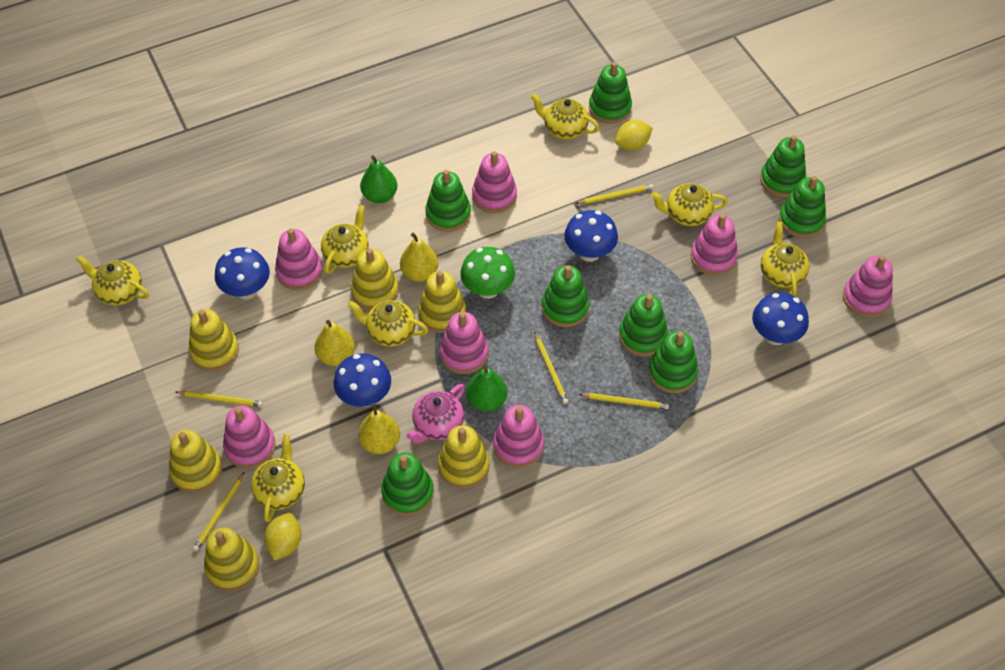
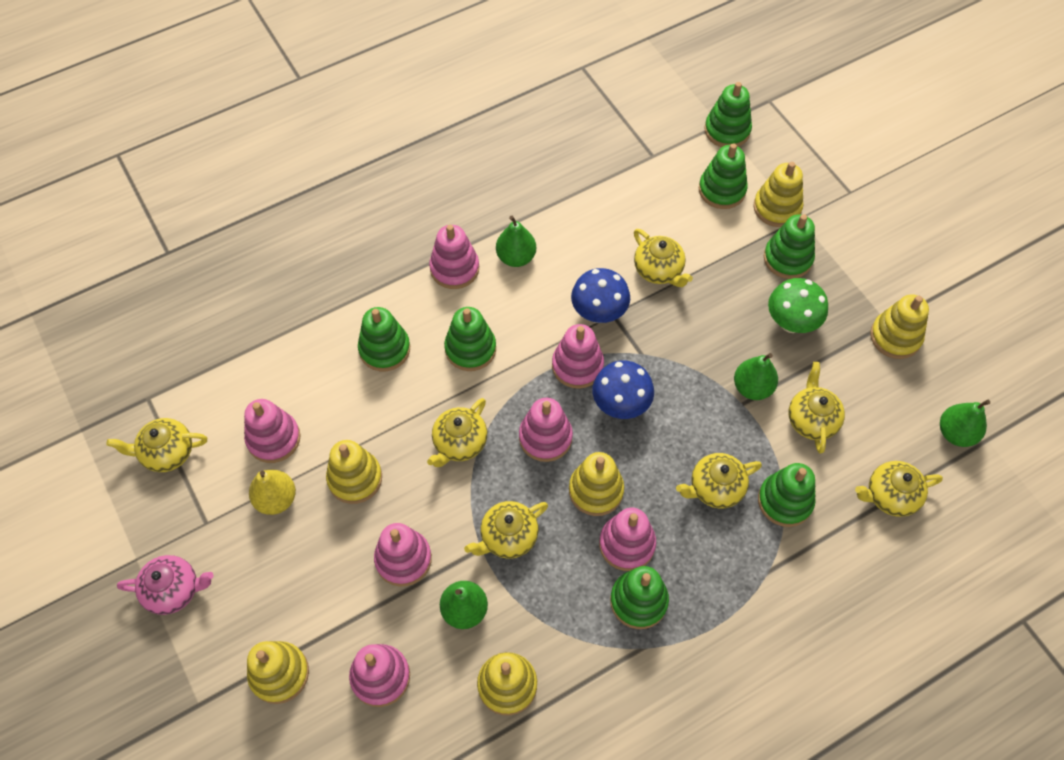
blue mushroom: [215,247,270,300] [334,353,391,407] [564,210,618,262] [752,293,809,345] = 4 -> [571,268,630,323] [592,360,654,419] = 2
green pear: [360,155,397,203] [466,366,507,412] = 2 -> [440,581,488,629] [496,216,536,267] [734,353,778,400] [940,400,990,447] = 4
green stacking toy: [381,453,434,516] [425,170,471,232] [542,265,589,327] [589,62,632,124] [619,294,668,356] [648,331,698,393] [760,135,806,197] [779,176,826,238] = 8 -> [358,307,410,371] [444,307,496,371] [610,566,669,629] [699,143,748,209] [705,82,752,147] [758,463,816,527] [764,214,815,279] = 7
yellow lemon: [264,513,301,561] [615,120,653,150] = 2 -> none = 0
yellow pear: [314,320,355,366] [358,403,400,454] [400,233,438,282] = 3 -> [249,470,296,515] = 1
yellow pencil: [176,391,263,407] [193,472,244,552] [535,333,568,404] [576,184,653,204] [579,393,669,409] = 5 -> none = 0

